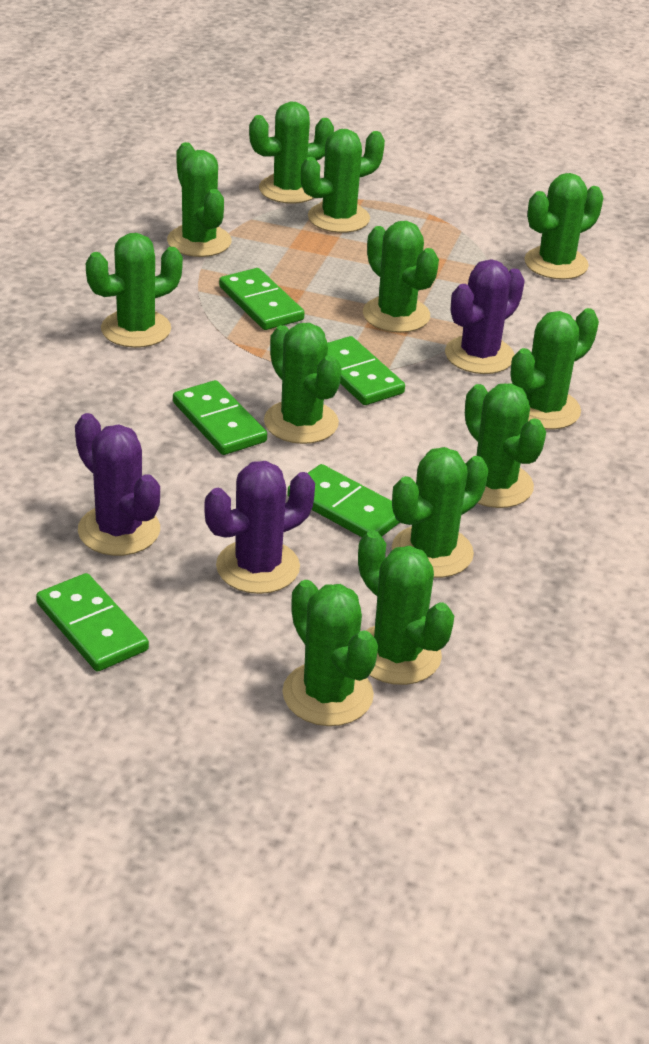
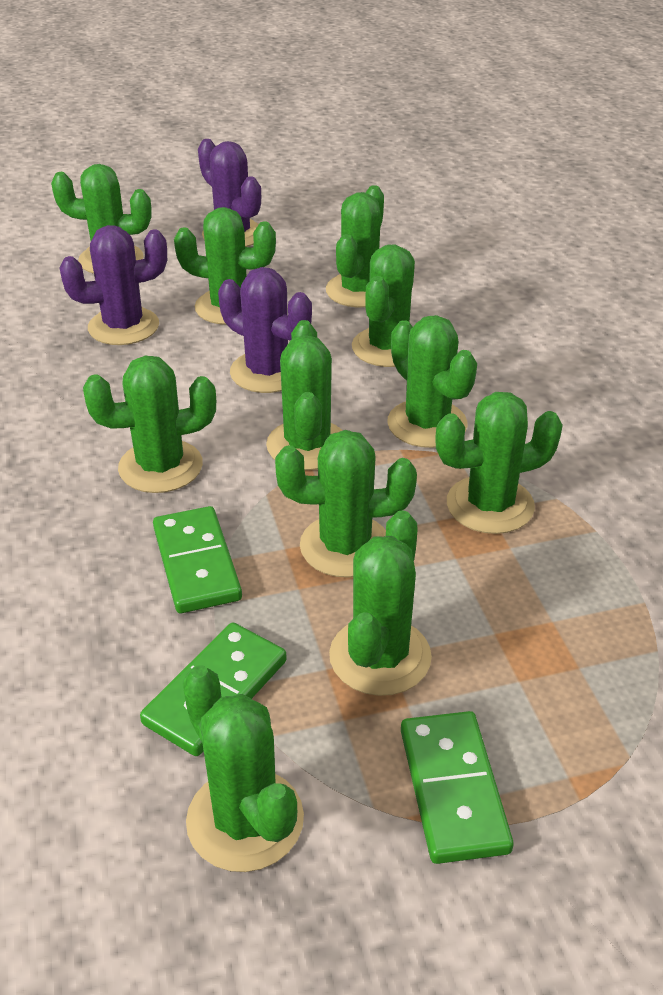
green cactus: [86,233,183,348] [167,142,231,257] [249,102,334,204] [264,323,342,444] [282,580,378,726] [301,129,385,233] [358,531,454,685] [363,221,439,333] [392,447,488,578] [465,383,546,508] [510,308,599,430] [524,173,603,280] = 12 -> [51,164,152,274] [83,356,216,493] [174,207,276,325] [182,665,304,872] [266,320,343,470] [275,430,417,578] [326,185,384,307] [329,510,432,696] [352,244,415,367] [387,315,477,448] [435,392,563,534] = 11
green domino: [36,573,149,672] [173,380,267,455] [219,268,305,330] [287,464,400,537] [327,336,405,405] = 5 -> [140,622,287,756] [153,506,242,613] [401,711,514,864] = 3

